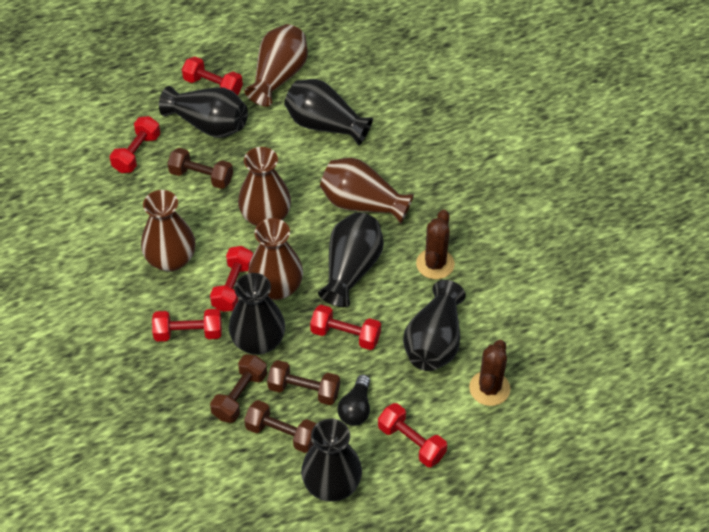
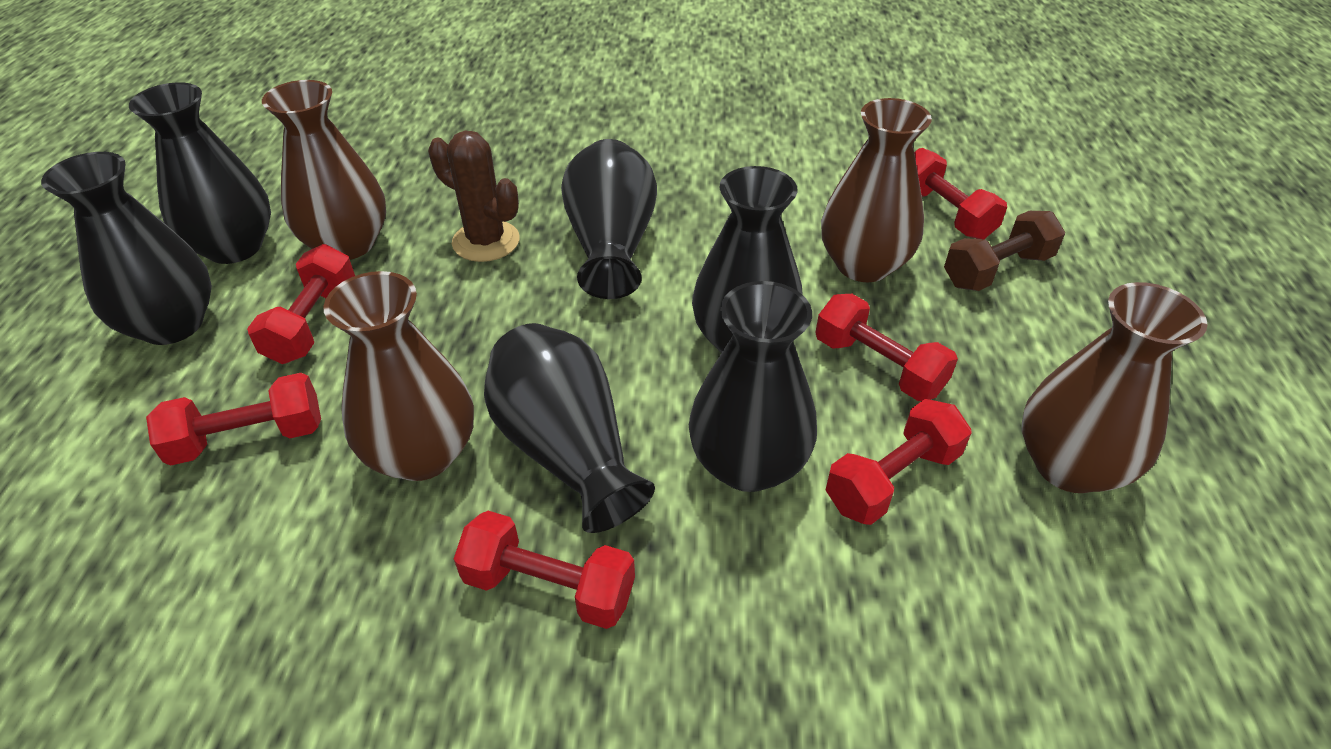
black light bulb: [338,375,370,426] = 1 -> none = 0
brown cactus: [416,210,455,279] [469,340,510,406] = 2 -> [428,131,520,262] = 1
brown dumbbell: [167,148,233,189] [210,354,267,423] [244,400,316,453] [267,360,340,405] = 4 -> [944,211,1065,291] = 1
brown vase: [141,190,196,272] [238,147,291,226] [244,24,308,107] [248,218,303,300] [320,158,414,224] = 5 -> [262,80,386,260] [323,271,474,481] [821,98,932,282] [1022,282,1207,493] = 4

